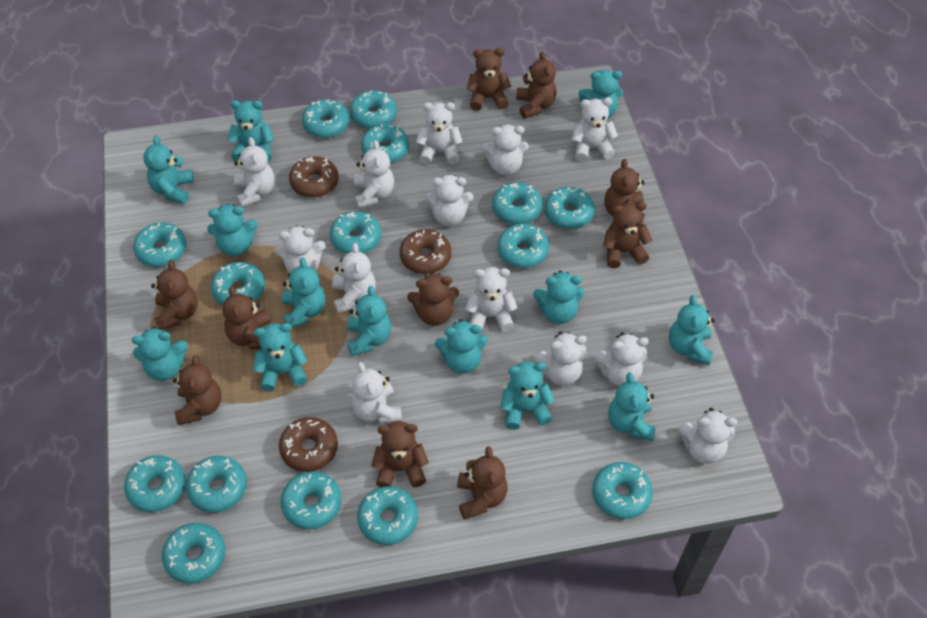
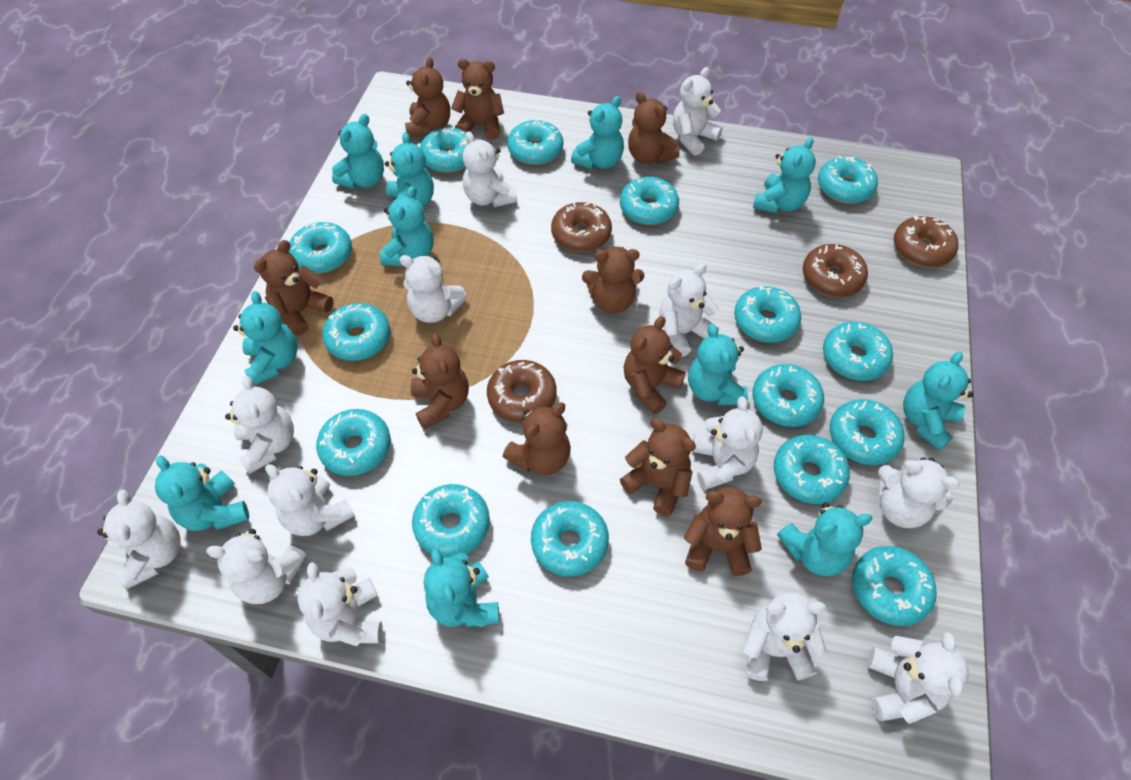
brown donut: [279,417,338,472] [289,157,339,198] [400,229,451,274] = 3 -> [487,360,557,422] [551,202,612,252] [803,244,868,297] [894,216,958,267] = 4
turquoise teddy bear: [132,327,188,381] [143,136,194,204] [207,204,258,256] [227,100,274,162] [253,323,307,391] [282,257,325,328] [347,286,391,356] [435,319,488,374] [500,362,555,430] [533,271,585,324] [578,70,623,119] [608,372,656,441] [669,295,715,365] = 13 -> [155,456,249,531] [233,291,297,385] [332,114,384,189] [380,186,434,266] [385,132,434,209] [424,548,499,627] [571,96,624,169] [688,324,748,405] [753,137,816,213] [777,502,872,576] [903,351,973,450] = 11

